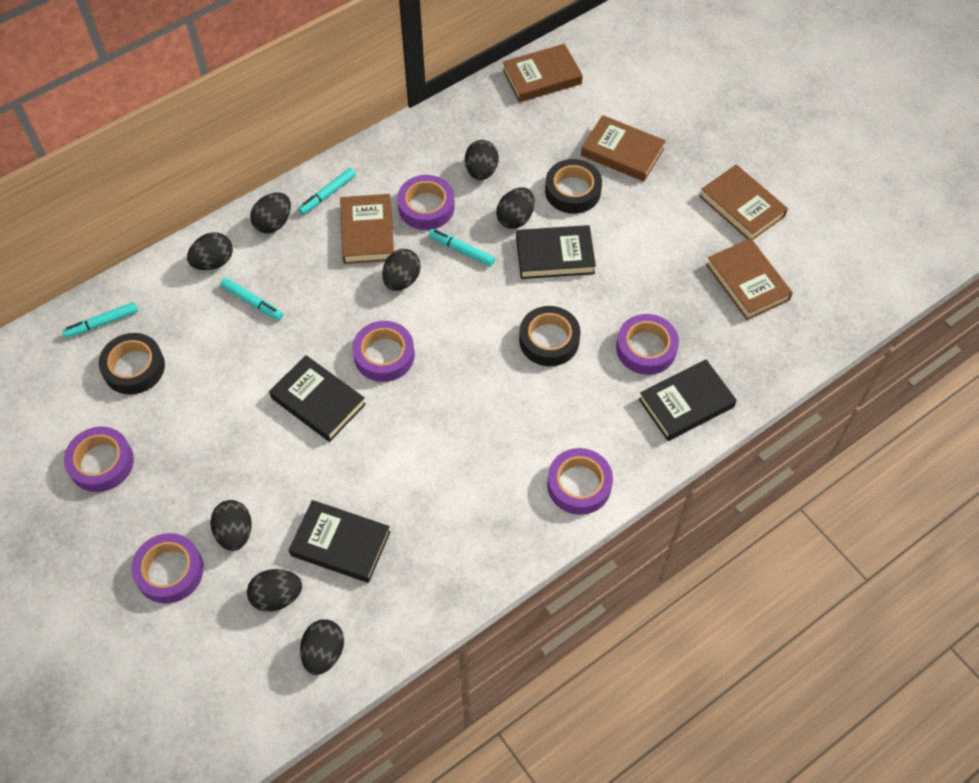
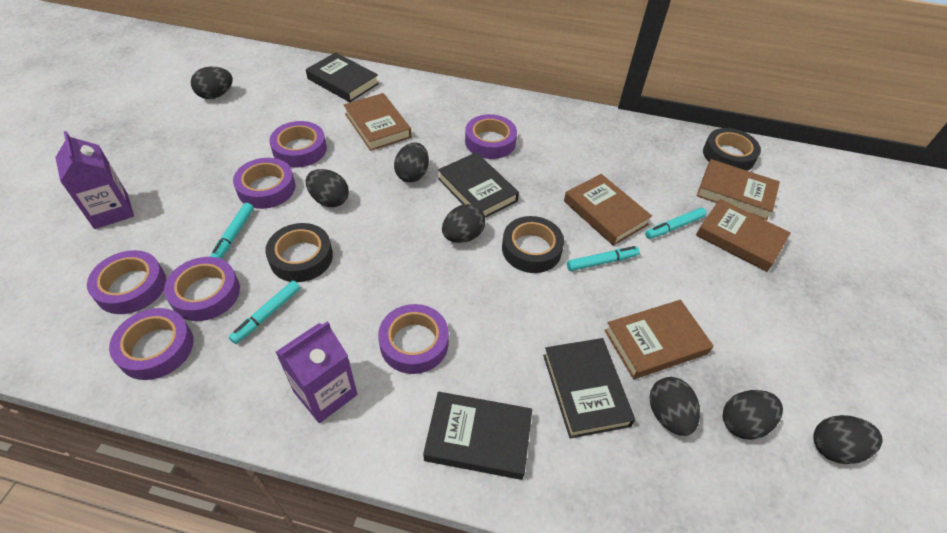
black egg: [187,232,233,270] [210,500,252,551] [247,569,302,612] [250,192,291,233] [300,619,344,675] [382,249,421,291] [465,140,499,180] [496,187,534,229] = 8 -> [191,67,233,99] [306,169,349,207] [394,143,429,182] [442,204,485,243] [649,377,700,436] [723,390,783,440] [813,415,883,464] = 7
purple carton: none = 0 -> [55,131,134,229] [276,321,357,423] = 2
purple tape: [64,427,134,492] [131,533,204,603] [352,321,415,382] [397,175,455,230] [547,448,613,515] [616,314,679,375] = 6 -> [87,250,166,314] [109,308,193,380] [164,257,240,321] [233,158,295,209] [269,121,327,167] [378,304,449,374] [465,114,517,159] = 7

